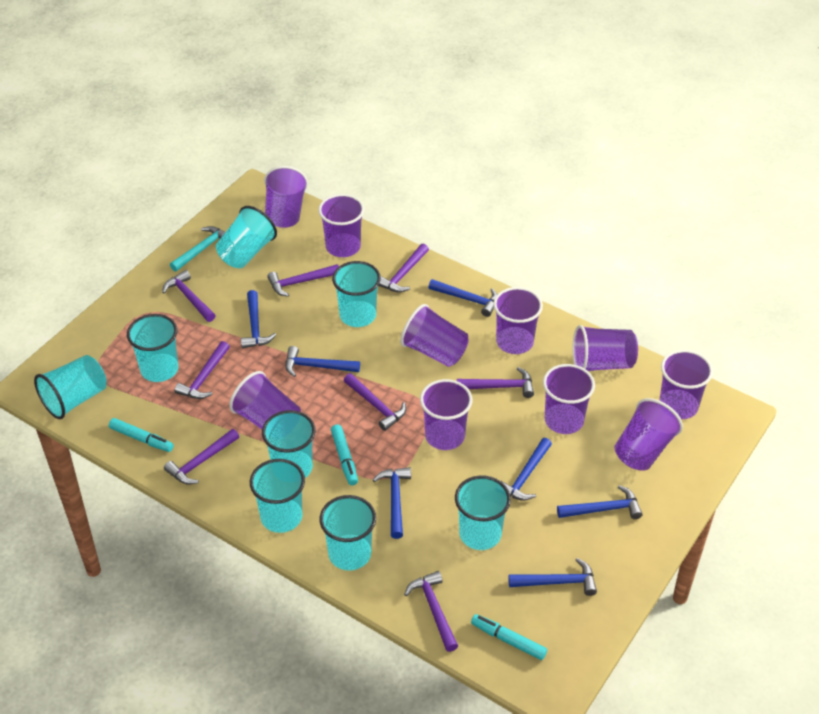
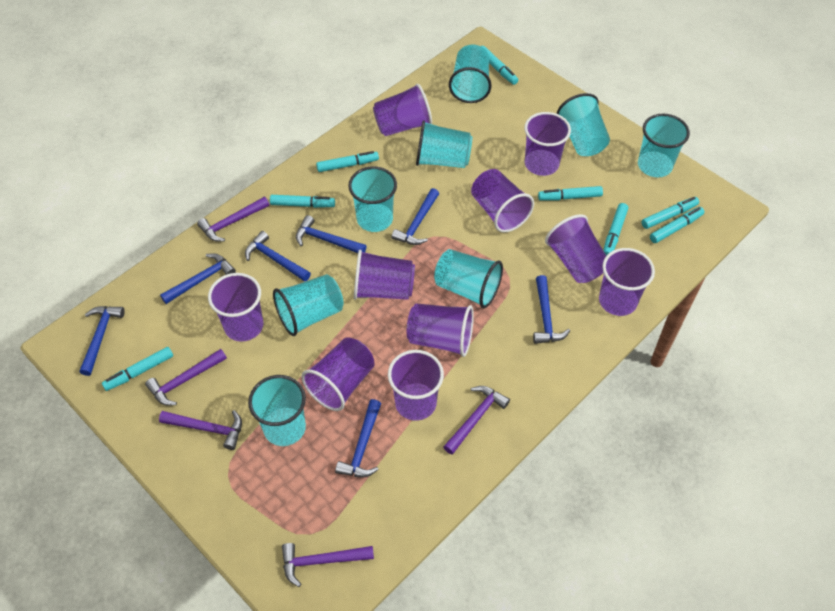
purple hammer: [162,270,216,322] [164,429,239,485] [175,341,230,399] [267,264,339,297] [344,373,406,431] [378,244,429,292] [404,571,458,652] [457,367,534,398] = 8 -> [145,349,227,406] [159,410,242,450] [197,197,269,242] [282,543,374,587] [443,386,510,454] = 5
turquoise hammer: [170,226,225,272] = 1 -> none = 0
turquoise marker: [109,418,174,452] [331,424,358,485] [471,614,547,660] = 3 -> [102,347,173,391] [270,195,335,208] [316,151,379,172] [481,46,518,85] [538,186,603,201] [603,203,628,256] [642,197,699,229] [650,207,704,243] = 8

